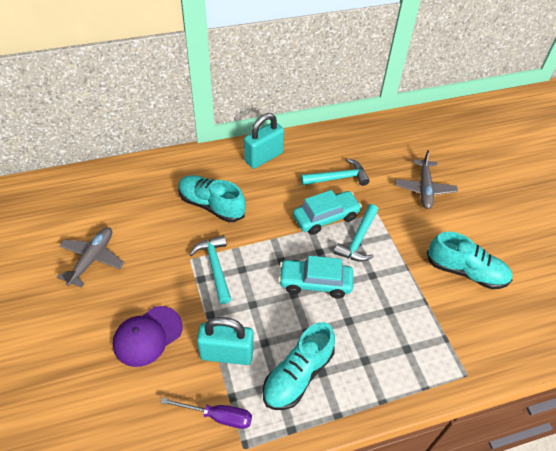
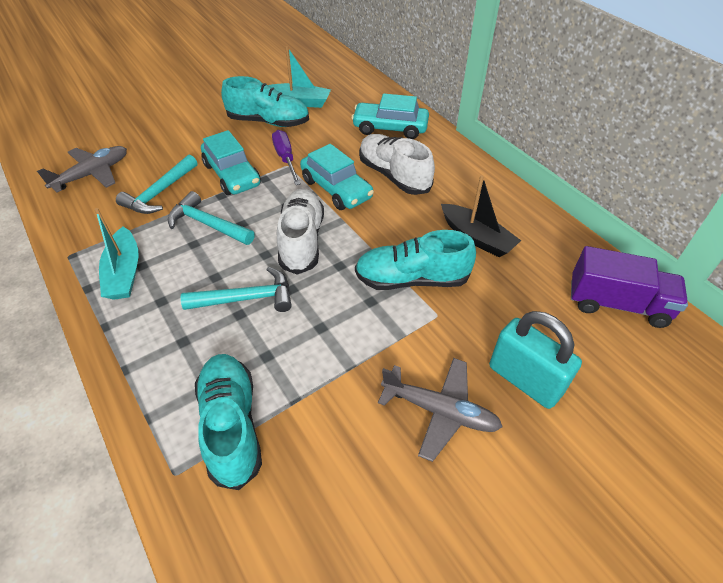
black boat: none = 0 -> [441,175,521,257] = 1
purple cap: [113,306,183,367] = 1 -> none = 0
purple truck: none = 0 -> [571,246,688,328] = 1
turquoise boat: none = 0 -> [94,208,139,300] [268,46,331,108] = 2
turquoise car: [278,256,353,298] [293,190,362,235] = 2 -> [201,130,261,195] [300,144,374,210] [351,94,429,139] = 3
turquoise padlock: [197,317,253,365] [244,113,284,169] = 2 -> [489,311,582,409] = 1
white shoe: none = 0 -> [277,188,324,275] [359,134,435,195] = 2

